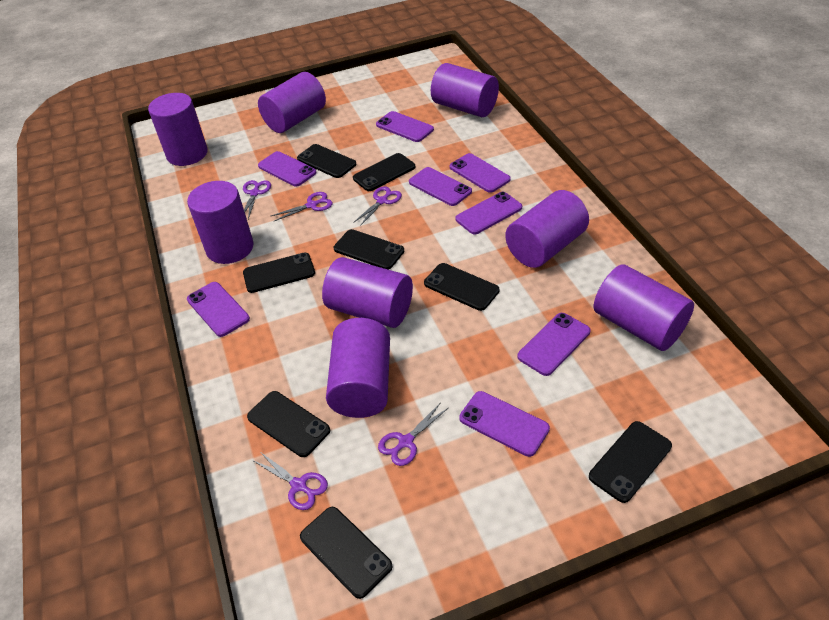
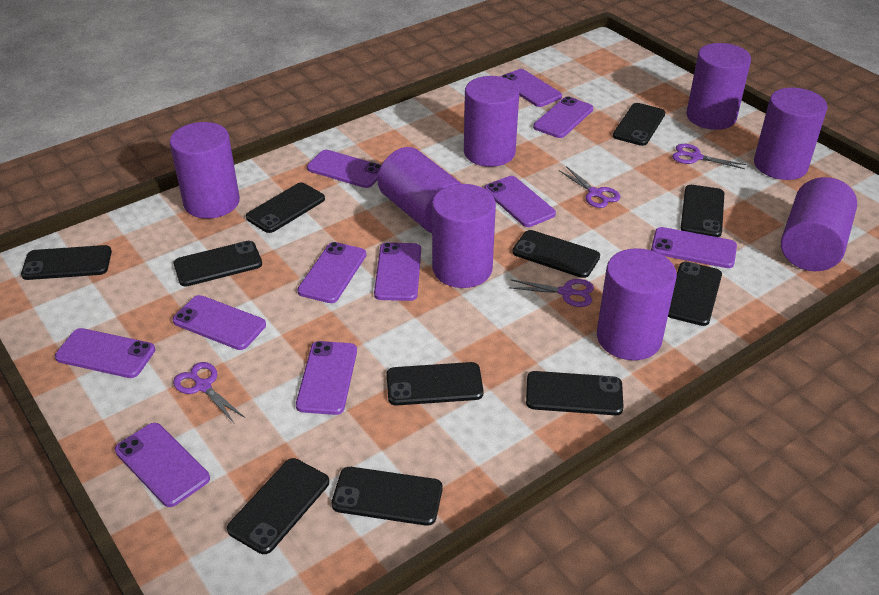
black phone: [243,253,315,293] [247,391,330,457] [297,144,356,178] [300,507,393,599] [334,229,404,270] [353,153,415,191] [424,263,499,311] [589,421,672,503] = 8 -> [21,245,112,280] [174,241,262,287] [227,458,329,554] [246,183,325,233] [331,467,442,526] [386,362,484,405] [513,230,600,278] [526,371,624,415] [613,103,665,146] [668,262,722,326] [681,185,724,237] = 11
purple phone: [187,282,250,337] [258,151,316,187] [376,111,434,142] [409,167,472,206] [450,153,511,193] [455,192,522,234] [459,391,550,457] [517,313,591,376] = 8 -> [55,328,155,378] [115,423,210,507] [173,295,266,350] [296,341,357,415] [297,242,366,303] [307,150,381,188] [374,242,421,301] [484,176,556,227] [500,69,562,107] [533,96,593,138] [651,227,737,268] = 11
purple scissors: [243,180,271,219] [252,452,328,510] [271,192,332,222] [353,186,402,226] [378,402,448,466] = 5 -> [173,362,245,423] [509,279,594,307] [558,166,620,208] [672,144,746,169] = 4

